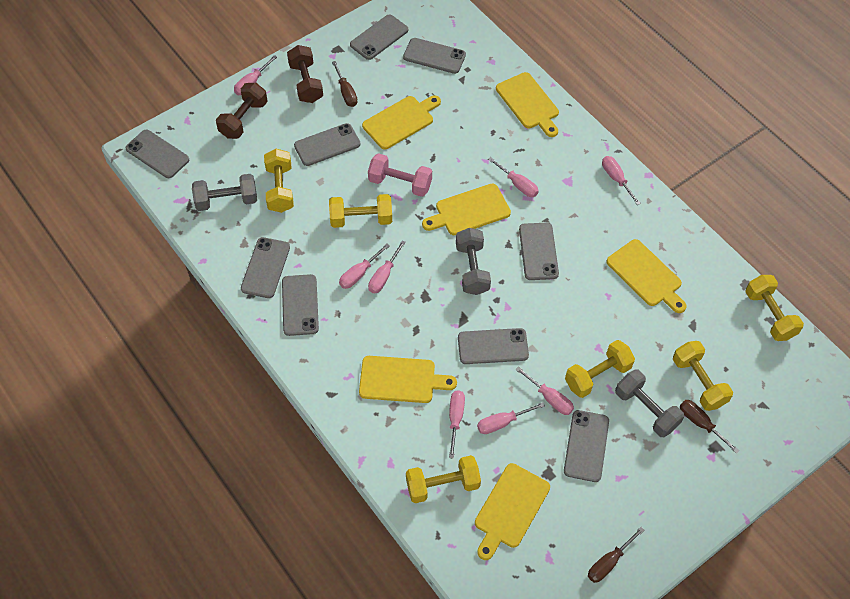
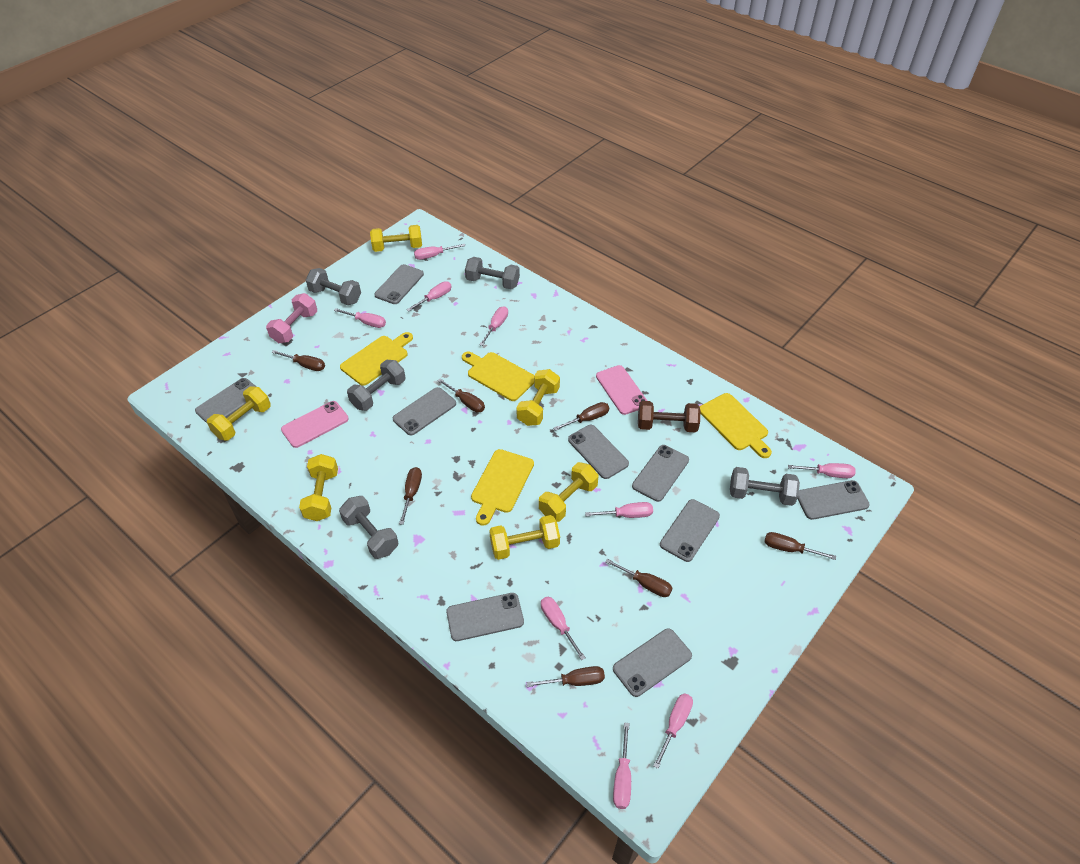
brown dumbbell: [216,83,268,139] [287,45,323,103] = 2 -> [638,401,701,432] = 1
brown screwdriver: [332,61,358,107] [588,527,644,583] [680,400,739,453] = 3 -> [271,350,325,371] [399,467,422,525] [437,379,485,413] [527,666,605,687] [553,402,609,431] [605,559,673,597] [764,532,836,560] = 7
grey dumbbell: [192,174,257,211] [456,228,491,295] [615,369,684,437] = 3 -> [306,268,361,305] [339,496,398,559] [347,360,406,411] [465,257,520,289] [730,467,800,506] = 5
pink phone: none = 0 -> [281,401,349,448] [596,365,647,415] = 2
pink screwdriver: [234,55,277,95] [339,244,390,289] [368,240,406,294] [449,390,465,459] [477,402,545,434] [488,157,539,197] [515,366,574,415] [602,156,641,205] = 8 -> [334,308,386,328] [407,281,451,312] [414,244,466,260] [479,306,508,346] [541,597,586,660] [585,502,653,518] [613,722,631,809] [653,693,693,769] [788,463,856,478] = 9
yellow cutting board: [359,356,457,403] [362,95,441,150] [422,183,511,235] [475,463,550,560] [496,72,559,137] [606,239,687,313] = 6 -> [340,332,413,386] [462,351,535,401] [471,449,534,526] [700,393,772,458] = 4

